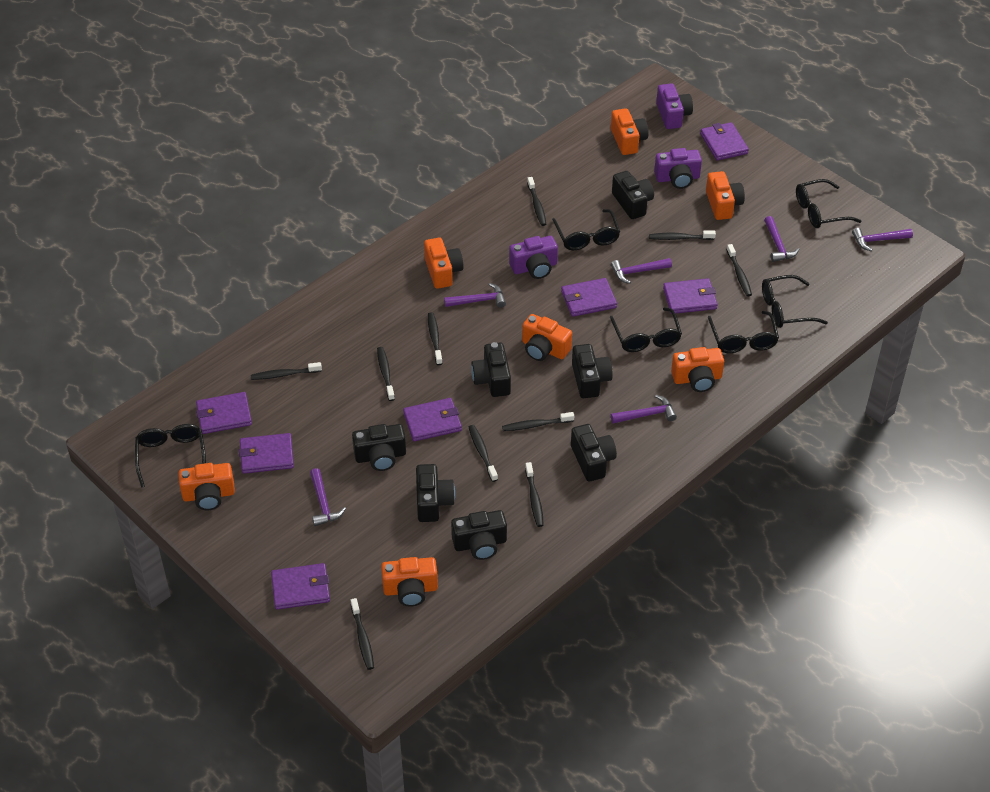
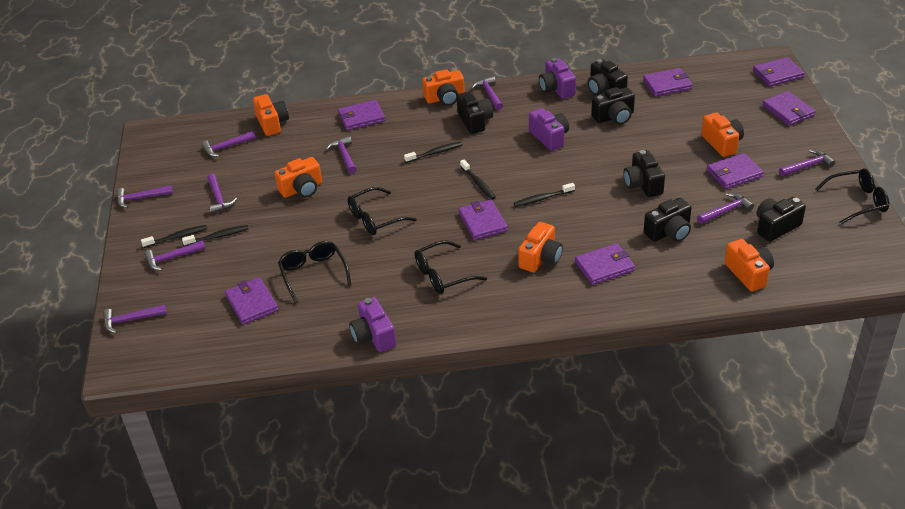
black camera: [352,424,406,471] [416,464,455,522] [451,510,507,560] [471,342,511,397] [571,424,617,482] [572,344,613,398] [612,171,654,219] = 7 -> [457,91,493,134] [588,59,628,95] [591,87,635,125] [623,150,665,197] [644,198,692,242] [756,197,806,242] = 6
black glasses: [135,424,206,488] [552,209,620,250] [610,307,682,352] [708,311,779,353] [762,275,828,328] [796,179,861,228] = 6 -> [278,241,351,303] [347,187,417,235] [415,240,487,294] [815,168,889,224] = 4
black toothbrush: [251,362,322,380] [351,598,374,670] [377,347,395,401] [428,312,443,365] [469,425,498,482] [502,412,574,431] [525,462,544,527] [527,177,546,226] [649,231,716,240] [727,244,752,297] = 10 -> [141,225,208,248] [182,225,248,246] [404,142,462,163] [460,159,496,200] [514,183,575,207] = 5
orange camera: [178,463,235,510] [381,557,438,607] [424,238,463,289] [522,314,572,361] [611,108,649,155] [671,347,724,392] [706,171,745,220] = 7 -> [253,94,289,136] [274,157,322,198] [422,69,465,106] [518,222,563,273] [701,112,744,157] [725,239,774,291] = 6
purple hammer: [310,468,346,526] [444,283,506,308] [611,258,672,284] [611,395,677,424] [764,216,800,262] [852,228,913,251] = 6 -> [103,304,167,333] [116,185,173,208] [144,240,206,271] [201,131,256,157] [207,174,237,214] [326,136,357,174] [471,76,503,110] [697,193,754,224] [779,149,835,177] = 9
purple wallet: [196,392,252,434] [239,433,294,474] [271,563,330,610] [403,398,462,441] [561,278,617,317] [663,278,718,314] [700,122,749,161] = 7 -> [225,277,278,325] [338,100,385,131] [458,199,508,240] [575,243,635,285] [643,68,692,97] [707,153,764,189] [753,57,805,87] [762,91,816,126] = 8

